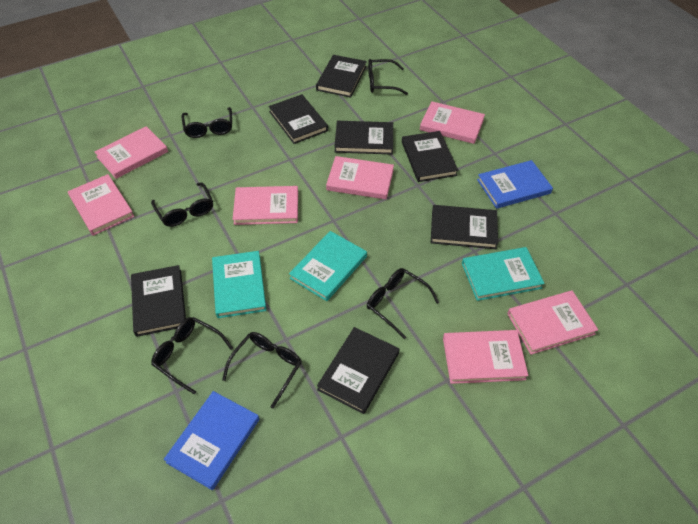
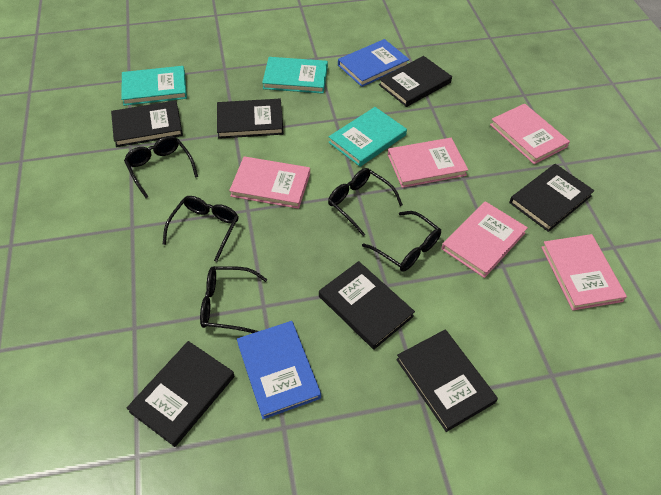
black glasses: [151,183,213,227] [151,317,233,394] [182,107,232,138] [222,332,302,408] [367,268,439,339] [368,59,408,95] = 6 -> [124,136,198,198] [163,196,239,262] [200,266,267,333] [328,168,403,236] [362,211,441,272] = 5
pink book: [68,174,134,236] [95,126,168,179] [233,186,298,225] [326,156,394,199] [420,101,485,144] [443,330,528,384] [507,290,598,355] = 7 -> [229,156,310,209] [388,138,468,188] [441,201,528,278] [490,104,570,164] [541,234,627,311] = 5

